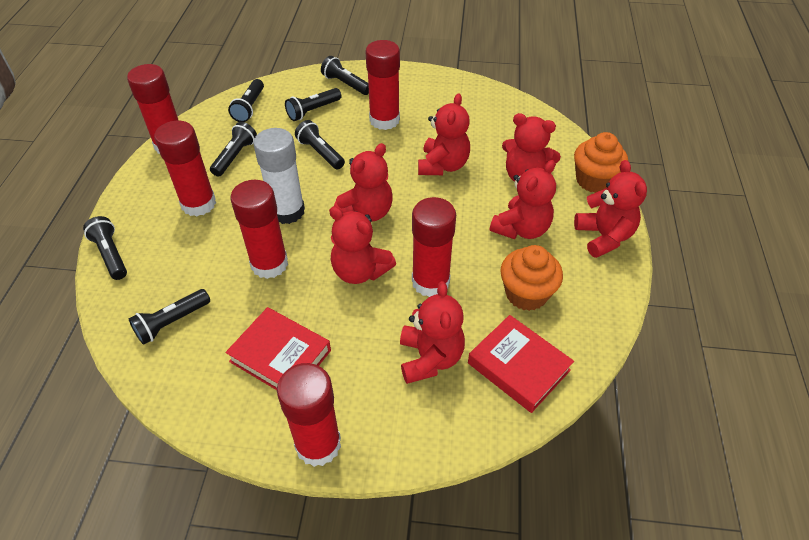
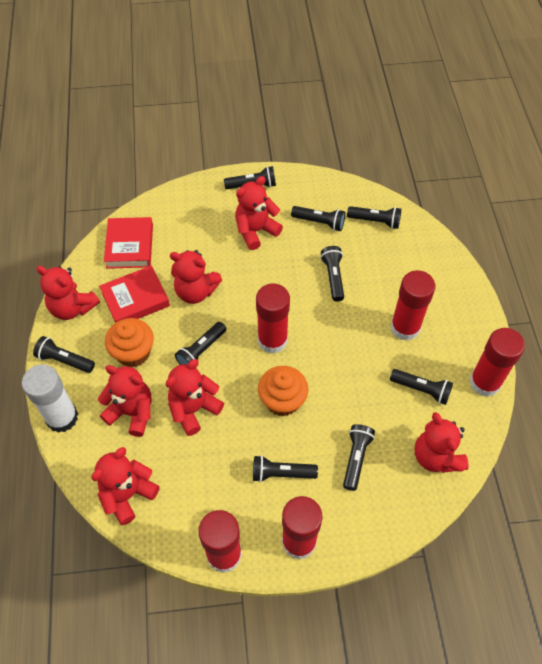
black flashlight: [83,216,127,280] [129,289,210,345] [210,122,257,177] [228,79,264,122] [285,88,341,121] [295,120,345,169] [321,56,369,95] = 7 -> [33,336,95,373] [175,322,226,365] [224,166,276,189] [253,455,318,482] [291,206,345,231] [320,246,344,302] [343,424,375,491] [347,206,401,229] [390,369,453,405] = 9
red glue stick: [127,64,179,154] [154,121,216,216] [230,180,288,279] [277,363,341,467] [365,40,400,130] [412,197,456,297] = 6 -> [198,510,242,573] [256,284,290,354] [282,496,322,560] [391,270,435,341] [469,328,525,397] = 5

